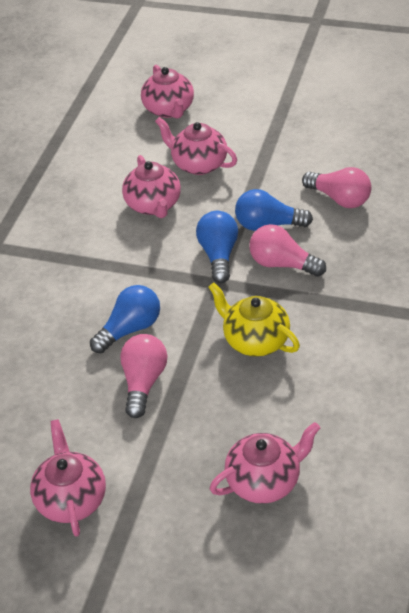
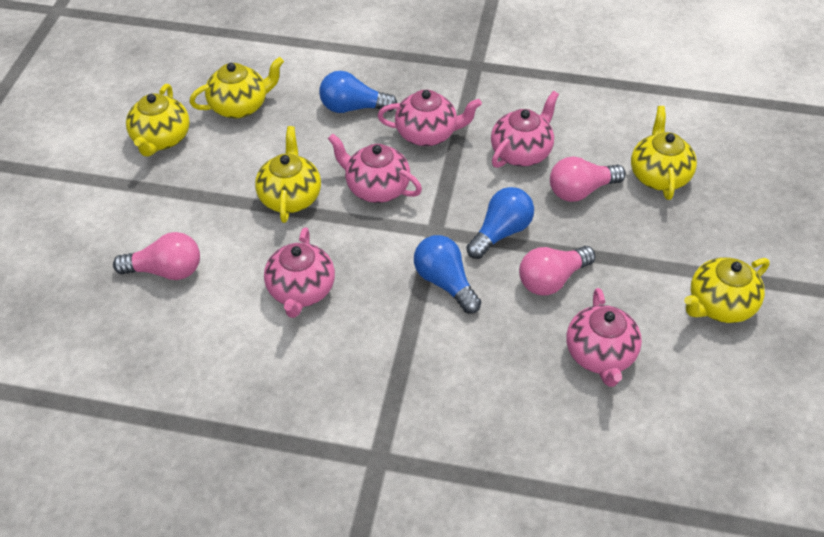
yellow teapot: [208,282,300,357] = 1 -> [126,84,190,156] [189,57,284,119] [255,126,321,223] [631,106,697,200] [684,257,770,323] = 5

